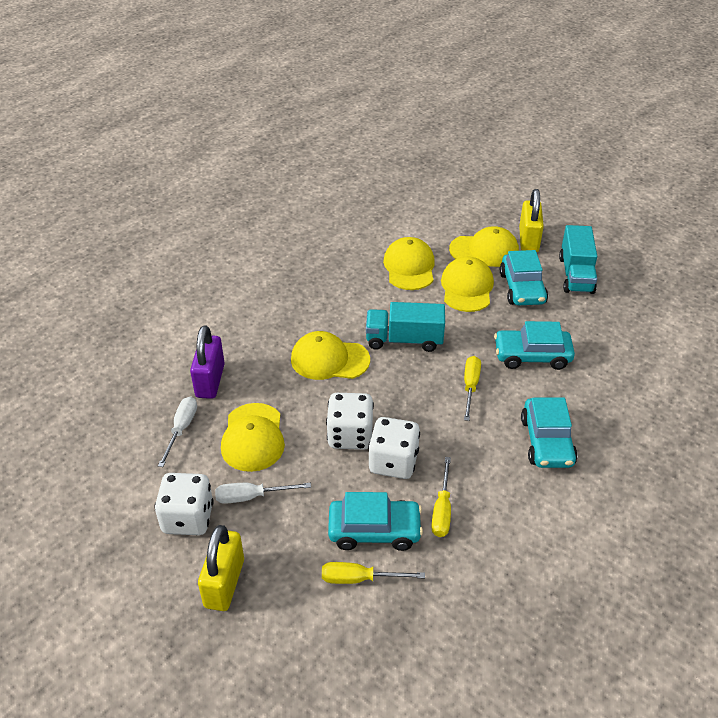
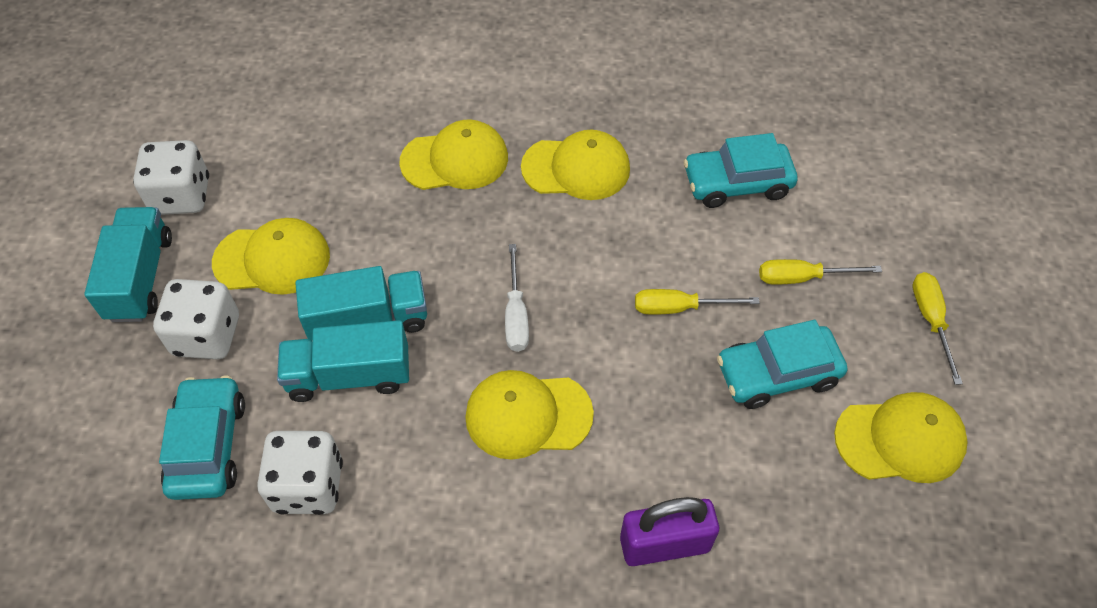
turquoise car: [328,492,423,551] [494,321,575,370] [500,250,548,305] [521,397,577,468] = 4 -> [159,375,245,500] [684,133,798,208] [717,320,847,409] = 3
turquoise truck: [366,302,445,352] [559,225,597,294] = 2 -> [84,207,172,322] [277,320,409,402] [295,266,427,340] = 3
white screwdriver: [158,397,197,467] [215,483,311,504] = 2 -> [505,244,529,352] = 1
yellow padlock: [198,525,244,611] [519,189,544,252] = 2 -> none = 0

